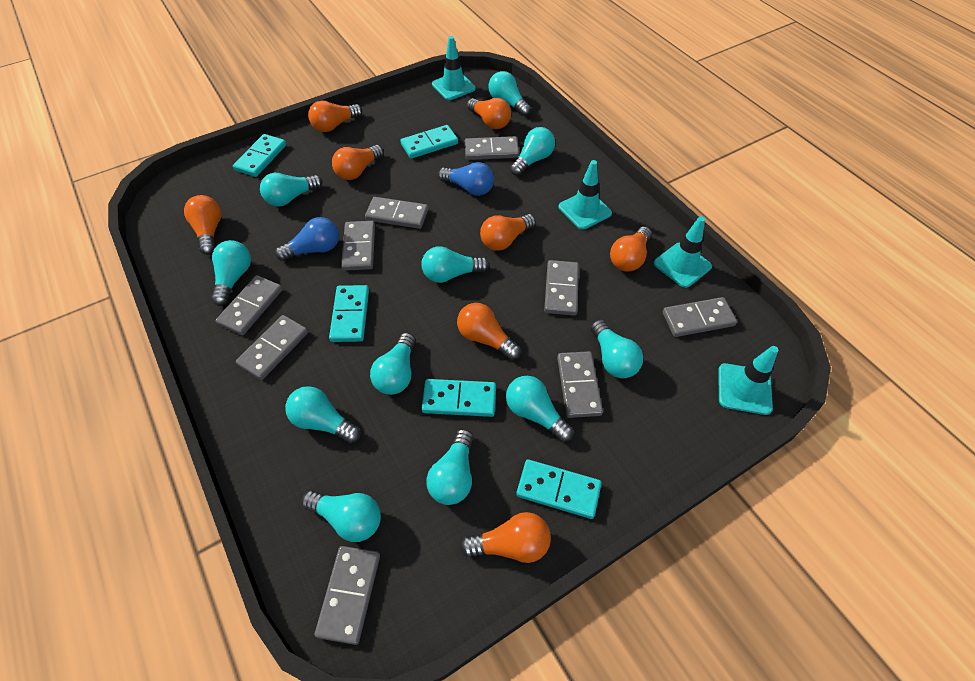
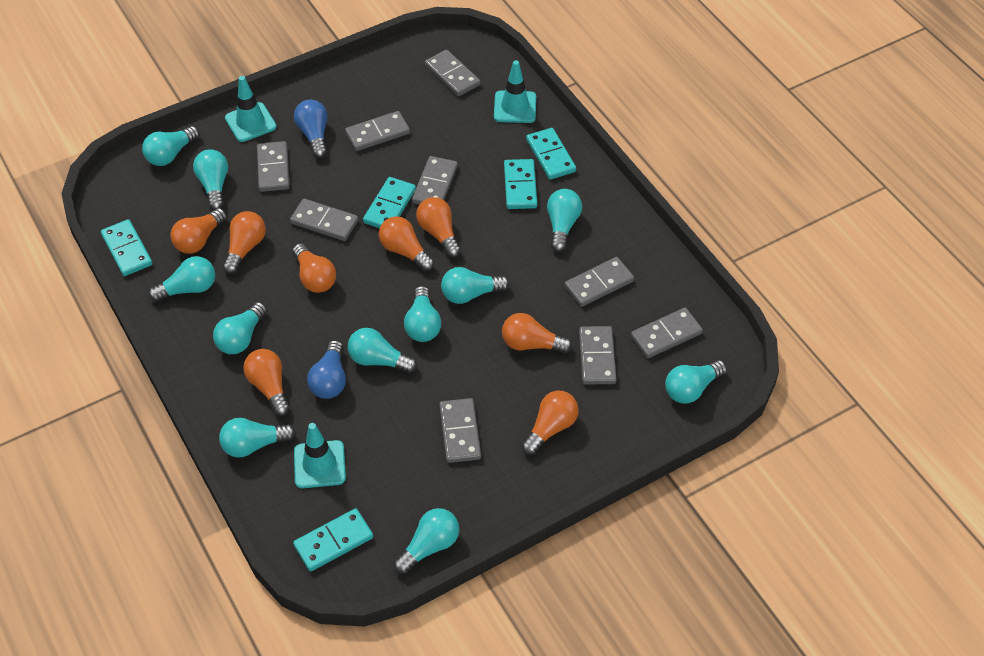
turquoise traffic cone: [432,36,476,100] [559,160,612,230] [654,216,712,288] [718,346,778,415] = 4 -> [225,76,277,142] [294,423,346,488] [494,60,536,123] = 3

